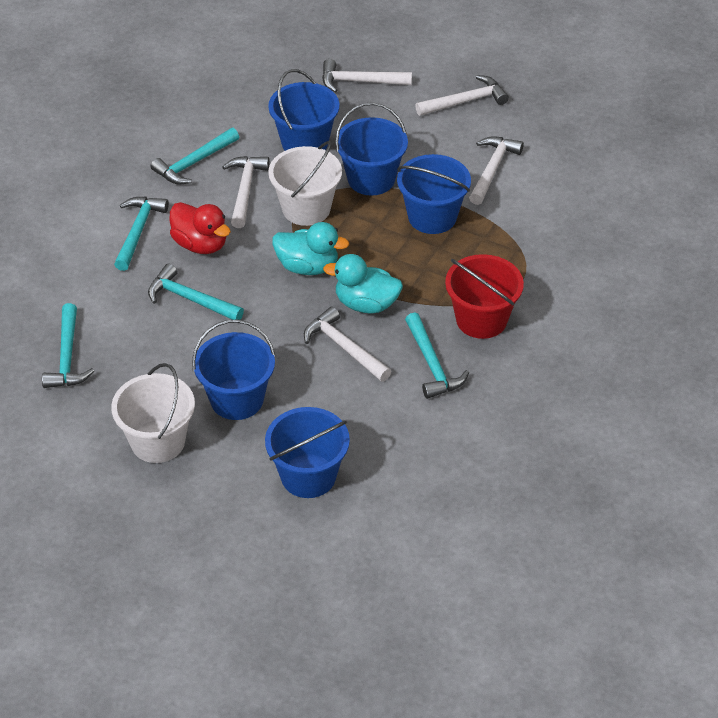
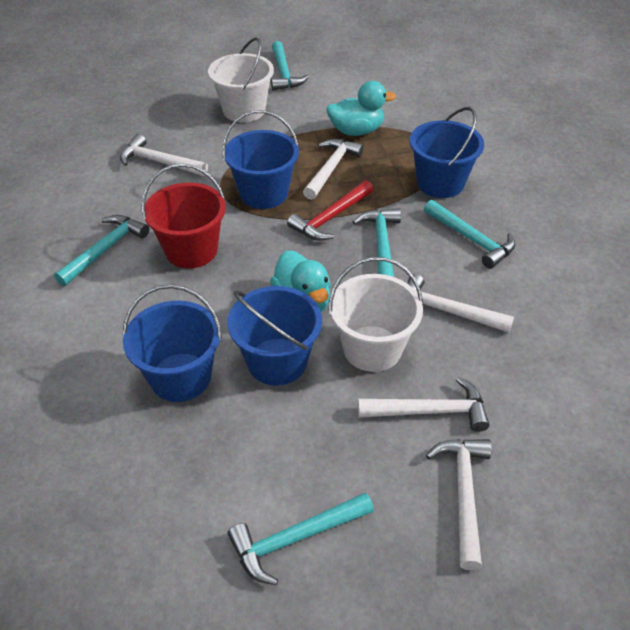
blue bucket: [192,319,275,420] [265,407,350,498] [268,69,339,151] [335,102,408,195] [397,154,471,234] = 5 -> [123,284,222,402] [222,110,299,209] [227,286,322,386] [410,107,484,198] = 4
red duck: [169,202,231,254] = 1 -> none = 0
red hammer: none = 0 -> [287,180,374,241] = 1

